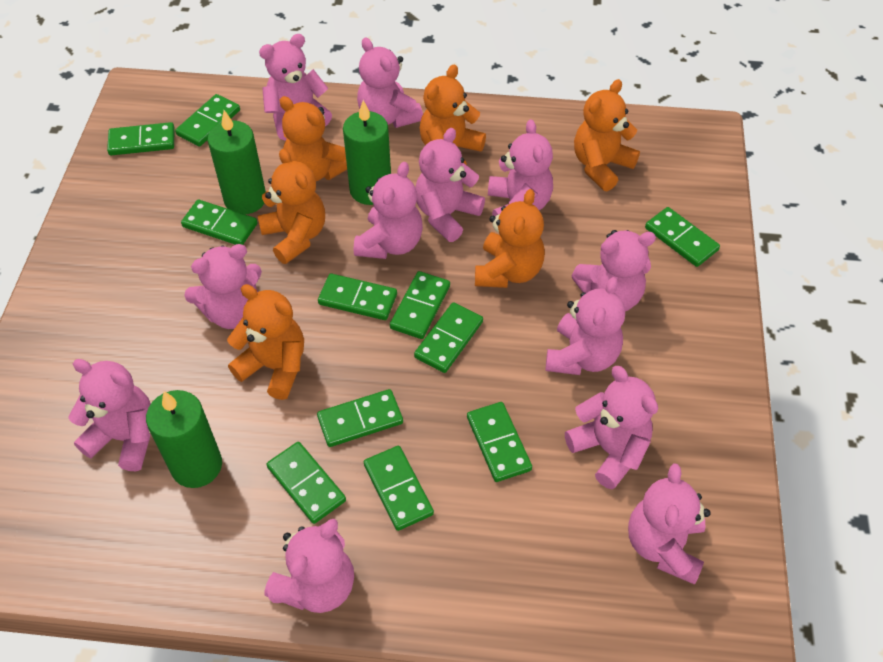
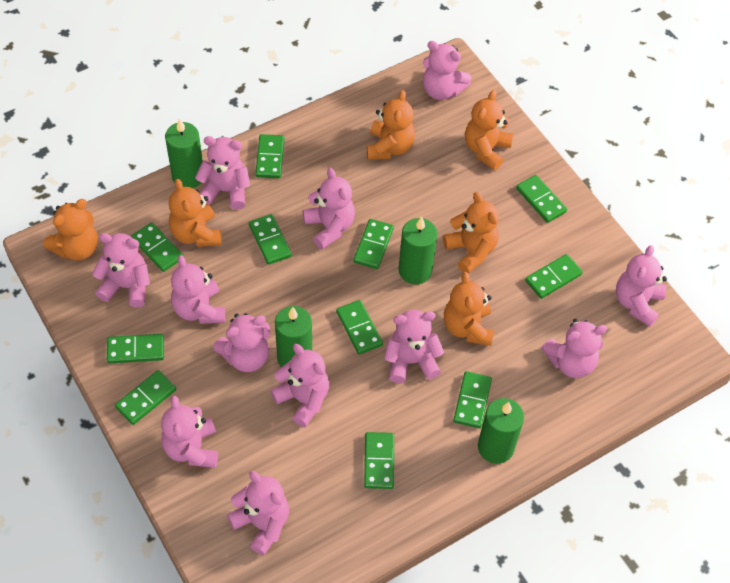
green candle: [146,390,222,488] [208,110,266,214] [343,100,391,205] = 3 -> [165,118,203,188] [275,306,312,367] [398,217,437,284] [478,398,524,464] = 4

